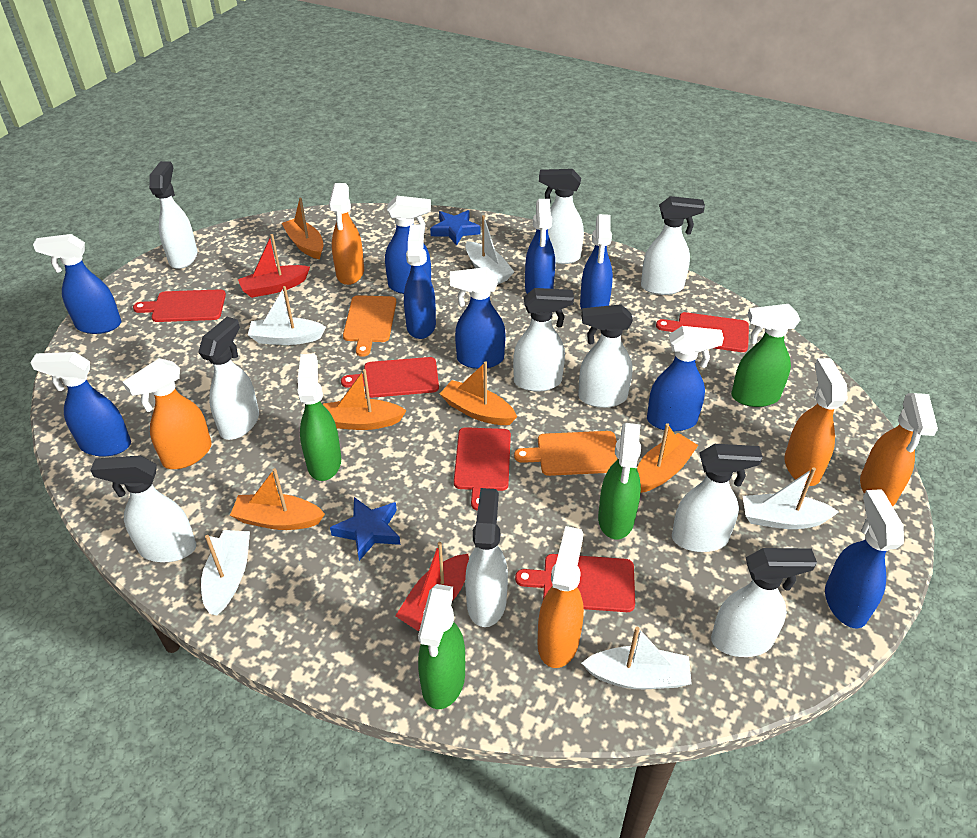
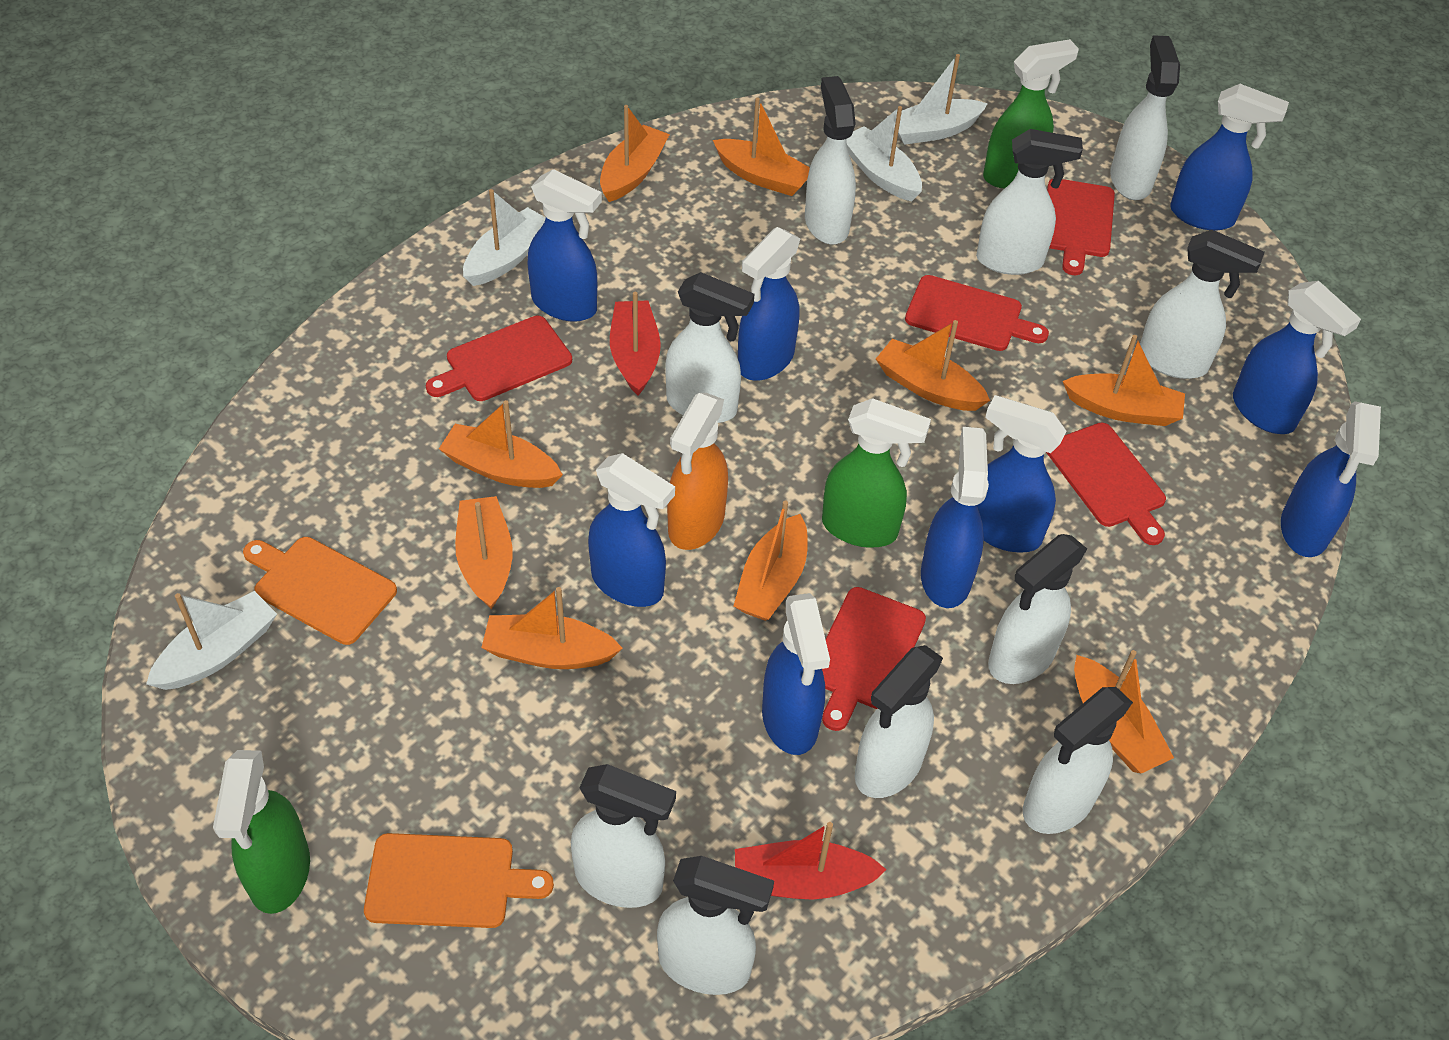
blue star: [330,497,400,561] [430,210,481,246] = 2 -> none = 0
green spray bottle: [298,353,341,481] [418,584,465,709] [598,423,641,539] [731,304,800,407] = 4 -> [213,750,310,914] [822,398,931,548] [983,39,1079,189] = 3
orange boat: [230,468,325,530] [282,198,323,260] [323,369,407,430] [440,361,517,425] [637,423,698,493] = 5 -> [439,400,563,488] [455,496,513,609] [481,587,623,669] [600,105,670,202] [713,97,810,196] [733,500,808,621] [876,320,990,411] [1063,335,1185,426] [1074,650,1174,774] = 9
orange spray bottle: [123,358,212,469] [329,183,364,285] [538,526,584,668] [784,358,847,486] [860,393,938,506] = 5 -> [667,393,728,550] = 1
white boat: [201,530,250,615] [248,286,326,345] [466,215,514,285] [582,627,692,689] [743,467,839,529] = 5 -> [146,591,277,690] [463,189,546,286] [847,106,922,202] [887,54,988,145] = 4

